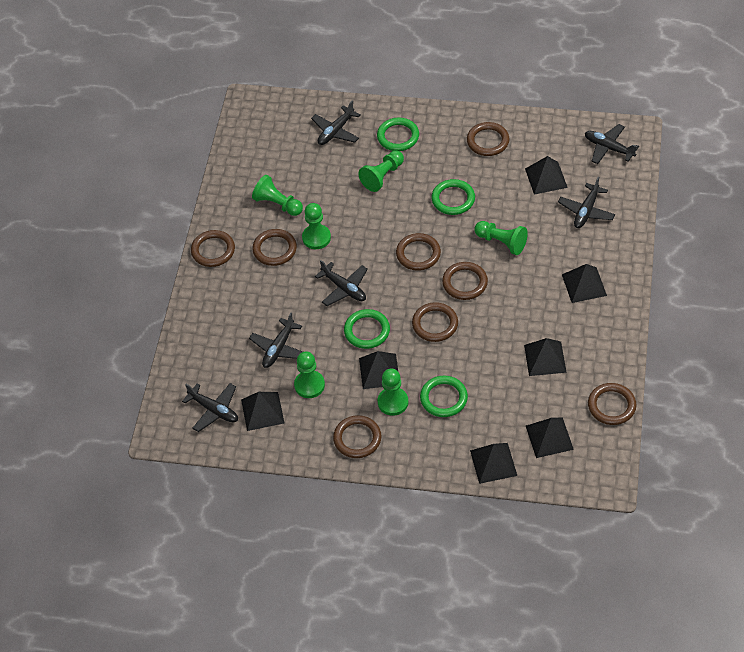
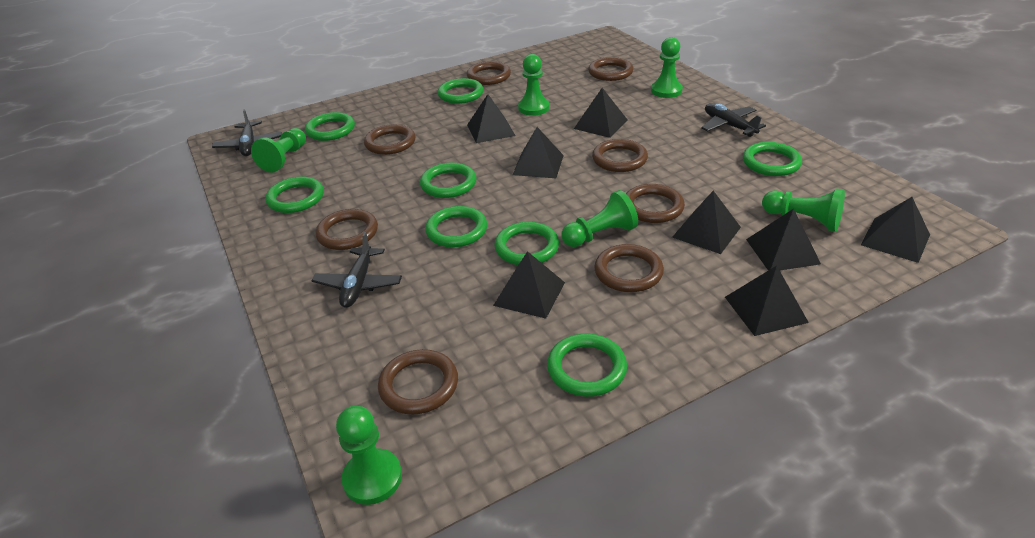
black plane: [182,383,238,432] [249,313,303,368] [311,101,360,145] [315,260,368,306] [558,177,615,228] [585,124,639,164] = 6 -> [212,109,282,156] [311,232,402,308] [701,103,766,137] = 3
black pyramid: [241,392,284,431] [359,351,398,389] [470,443,517,484] [524,338,567,376] [525,156,568,195] [526,417,574,458] [562,264,607,303] = 7 -> [467,94,516,143] [493,251,565,319] [513,127,564,178] [574,88,628,138] [672,191,741,254] [725,266,809,336] [746,209,821,271] [861,197,930,263] = 8
green ring: [344,309,390,349] [377,118,419,151] [420,376,468,417] [431,179,475,215] = 4 -> [265,176,324,213] [305,112,355,141] [420,163,476,198] [425,206,487,247] [438,78,484,104] [494,222,559,265] [547,334,627,397] [743,142,802,176] = 8

